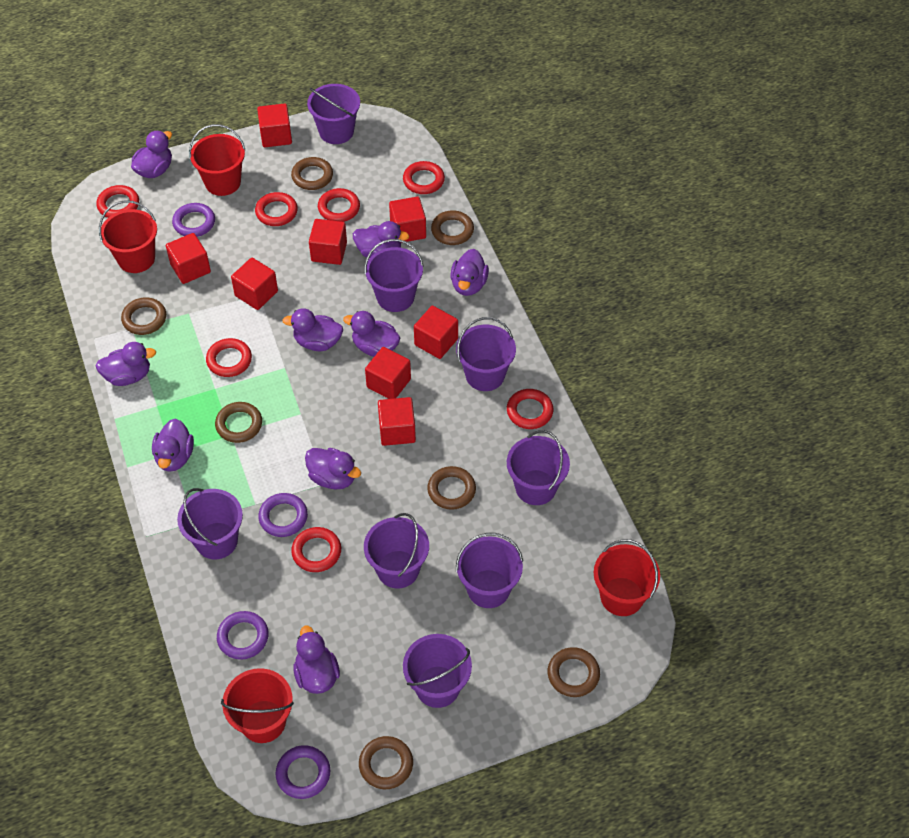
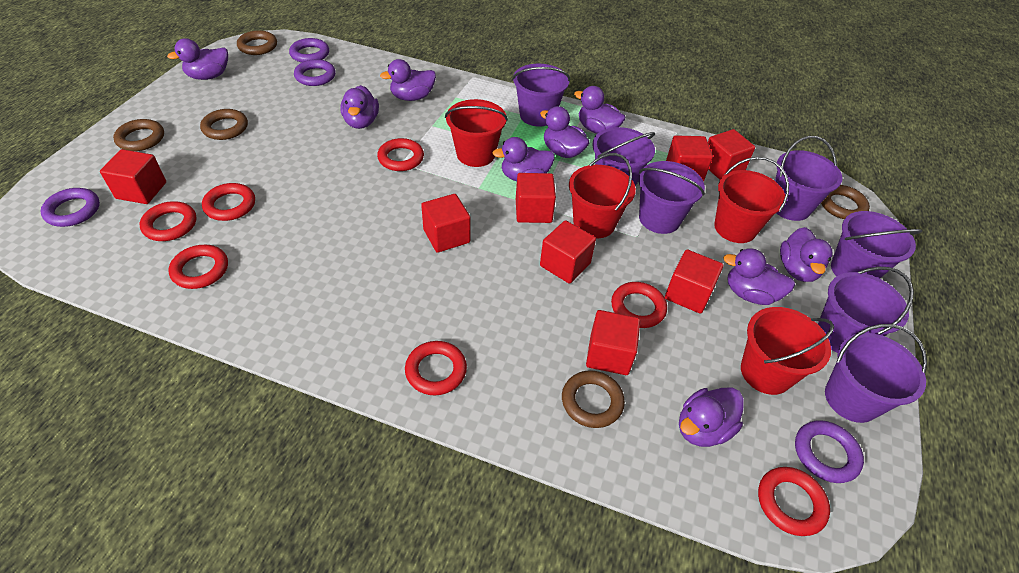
brown ring: [121,297,166,335] [215,402,262,443] [291,157,333,190] [359,736,413,789] [427,466,476,510] [431,210,474,245] [548,647,600,697] = 7 -> [113,119,164,151] [200,109,248,140] [237,30,277,55] [562,370,625,428] [821,185,870,219] = 5
purple bucket: [177,488,243,559] [307,84,360,144] [364,239,424,312] [364,513,429,588] [403,634,472,708] [456,317,516,391] [456,533,523,608] [507,430,570,505] = 8 -> [512,64,570,127] [592,127,655,187] [638,161,705,234] [775,136,842,221] [818,267,914,353] [825,324,927,423] [831,211,922,279] = 7

